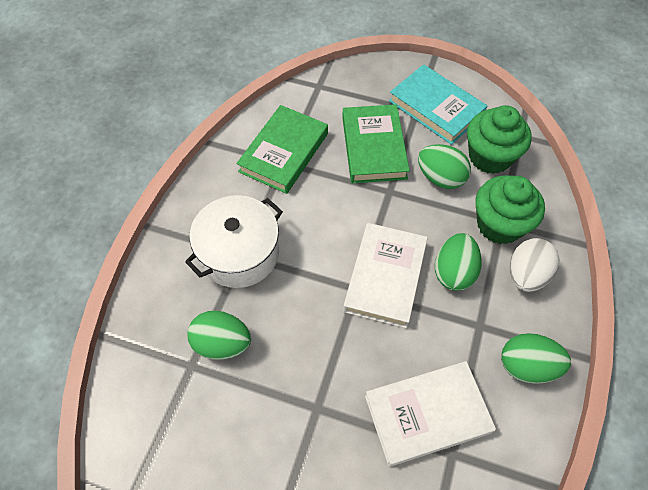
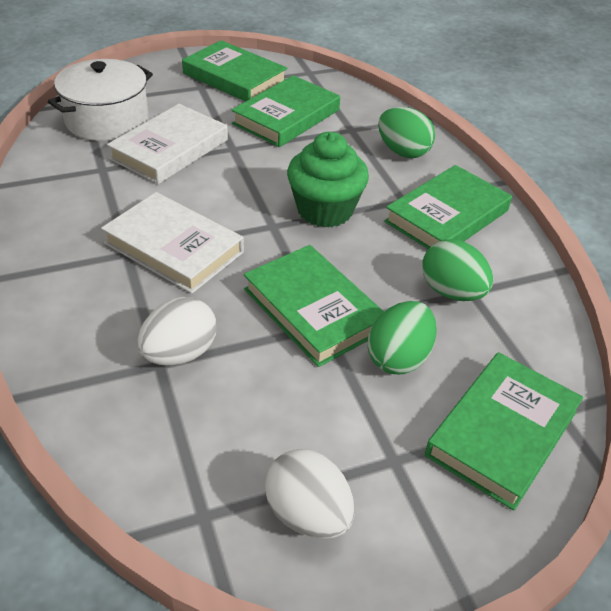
green book: [236,105,328,194] [342,104,410,183] = 2 -> [182,40,287,102] [232,75,340,147] [244,245,384,367] [384,165,512,249] [425,352,583,511] = 5
green cupcake: [467,105,531,174] [475,175,545,244] = 2 -> [287,132,369,227] = 1
green egg: [187,310,251,360] [418,144,471,189] [435,233,482,291] [502,333,571,384] = 4 -> [367,301,437,374] [378,107,435,158] [422,239,493,301] = 3
turquoise book: [389,64,487,145] = 1 -> none = 0
white egg: [510,238,560,292] = 1 -> [137,297,217,366] [265,449,355,539] = 2

